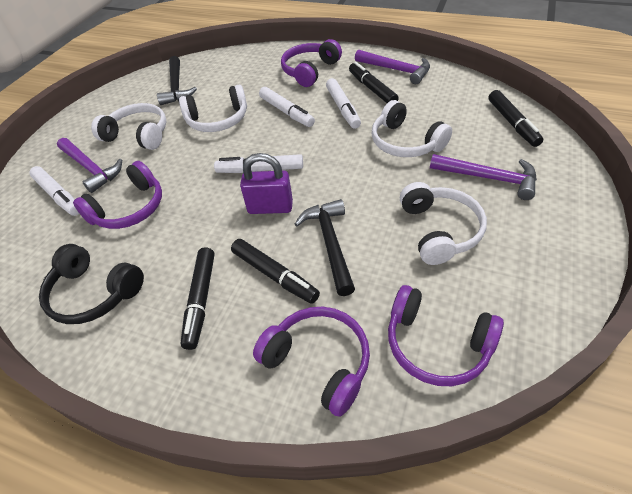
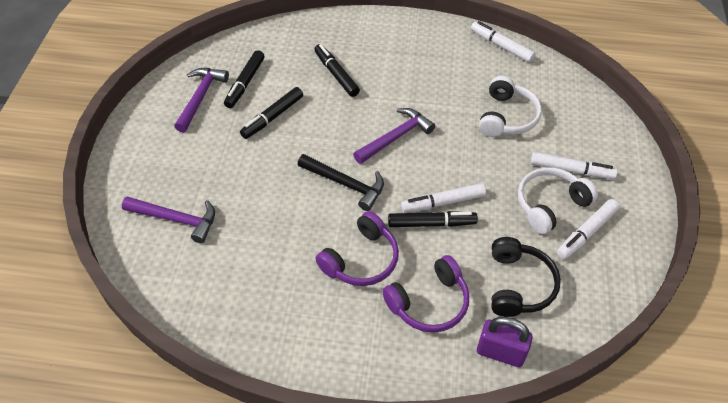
black hammer: [157,56,197,105] [295,199,355,296] = 2 -> [297,154,384,211] = 1
purple headphones: [73,161,162,229] [253,307,370,417] [281,39,342,87] [388,285,504,386] = 4 -> [316,211,399,286] [382,255,469,333] = 2
white headphones: [91,103,167,150] [179,85,247,132] [371,100,452,157] [400,182,487,265] = 4 -> [479,76,542,137] [518,167,598,234] = 2

